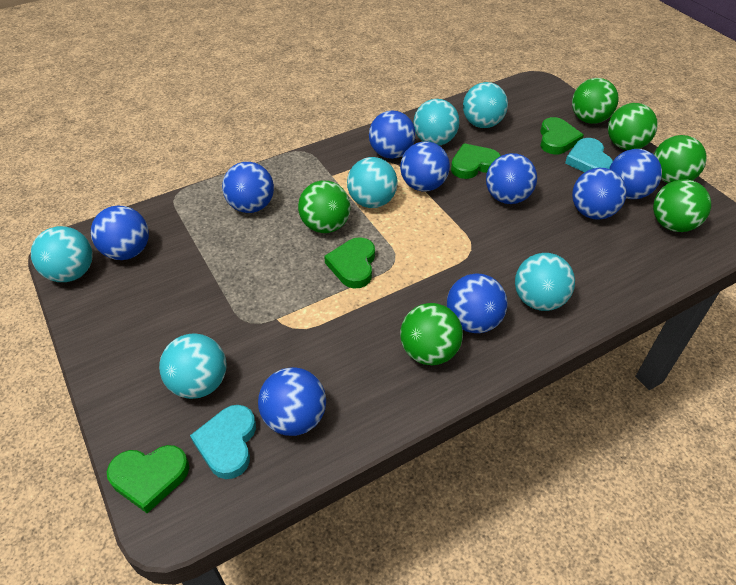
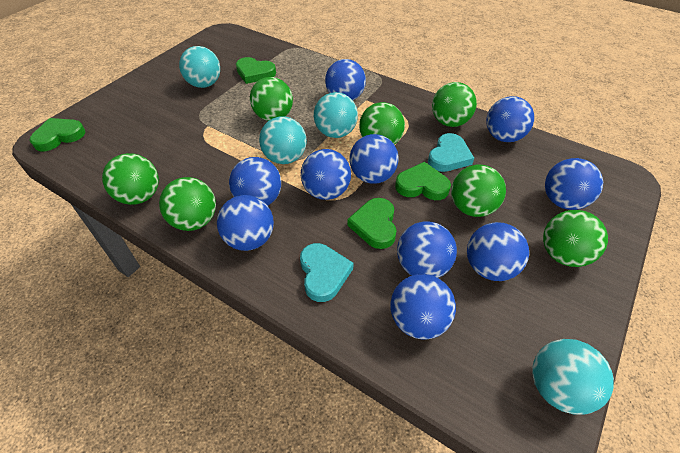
blue ball: [91,206,149,260] [222,162,274,213] [258,367,326,436] [369,111,416,159] [400,142,450,191] [447,273,508,333] [486,153,537,204] [572,168,627,220] [609,149,662,199] = 9 -> [217,195,274,251] [229,157,281,206] [301,149,351,200] [325,59,366,100] [350,134,399,184] [390,274,456,339] [397,221,457,278] [467,222,529,281] [486,96,534,142] [545,158,603,210] = 10
green ball: [298,181,351,233] [400,303,463,365] [572,78,618,124] [608,103,658,150] [653,179,711,232] [654,135,707,183] = 6 -> [102,153,159,205] [159,177,216,231] [250,77,293,121] [359,102,405,145] [432,82,477,127] [451,165,506,217] [543,210,608,267] = 7
turquoise ball: [31,226,93,282] [159,334,227,399] [347,157,397,208] [413,99,459,145] [463,82,508,128] [515,253,575,311] = 6 -> [179,46,220,88] [259,116,307,164] [314,92,358,138] [532,339,614,415] = 4

